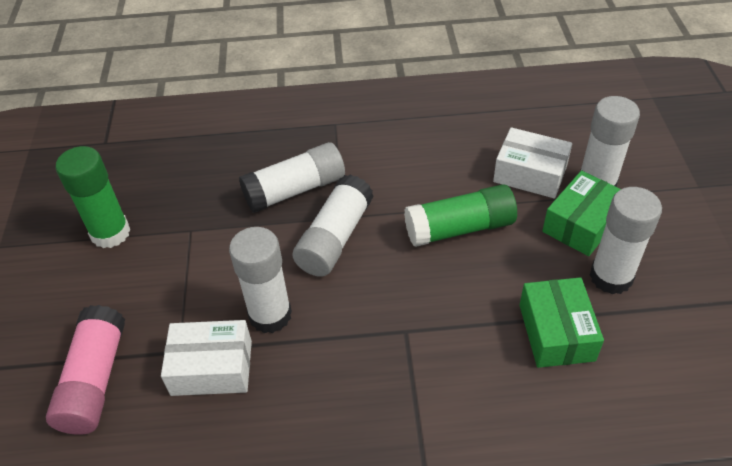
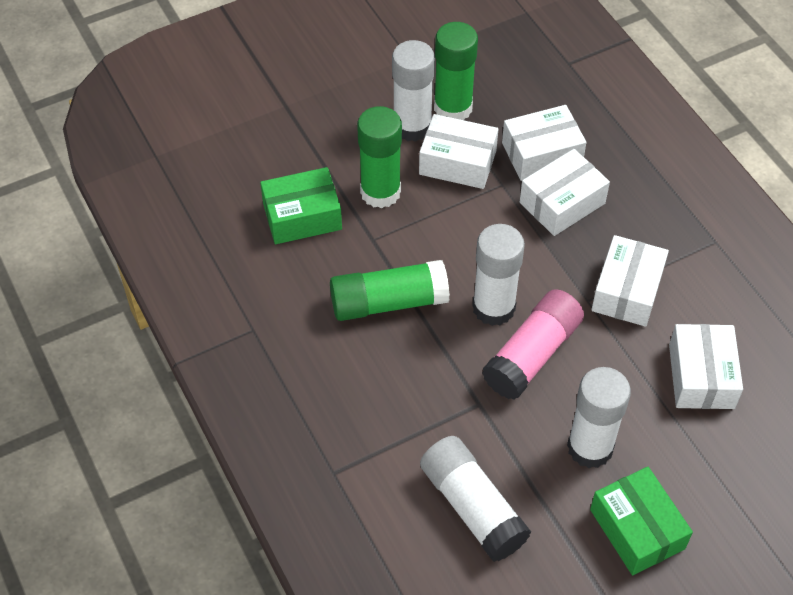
green glue stick: [56,146,130,248] [404,184,517,247] = 2 -> [330,260,450,321] [357,106,402,209] [434,22,478,120] = 3
white box: [161,320,252,396] [493,127,572,198] = 2 -> [419,114,498,189] [502,105,586,181] [520,149,610,236] [591,235,669,327] [669,324,743,409] = 5
white glue stick: [229,227,292,333] [239,142,345,213] [293,175,373,277] [580,96,640,187] [590,187,662,294] = 5 -> [392,40,435,142] [420,436,531,562] [472,224,525,326] [567,367,631,468] = 4

